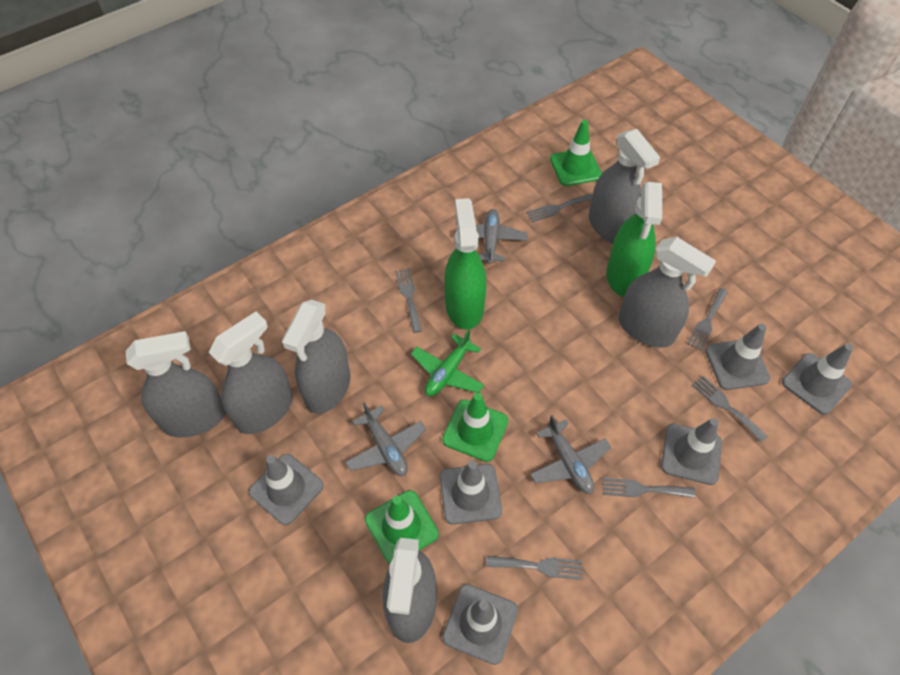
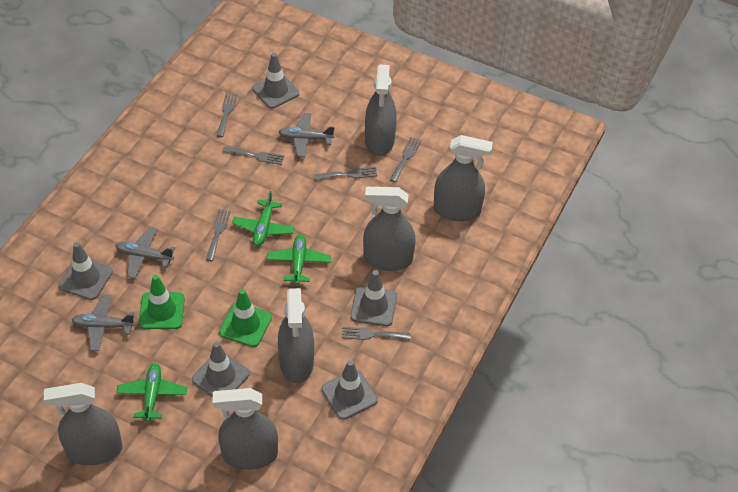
green plane: [411,330,484,396] = 1 -> [116,363,187,422] [232,191,295,246] [266,234,331,285] = 3
green spray bottle: [444,198,486,330] [606,182,662,297] = 2 -> none = 0
green traffic cone: [365,490,439,564] [442,393,508,462] [550,120,602,186] = 3 -> [139,275,185,329] [219,289,272,347] = 2
grey traffic cone: [249,454,324,525] [440,460,502,525] [443,584,518,665] [661,418,722,485] [705,323,770,390] [782,343,853,415] = 6 -> [59,242,113,300] [192,341,250,396] [252,53,299,109] [322,360,378,420] [350,270,397,326] = 5

